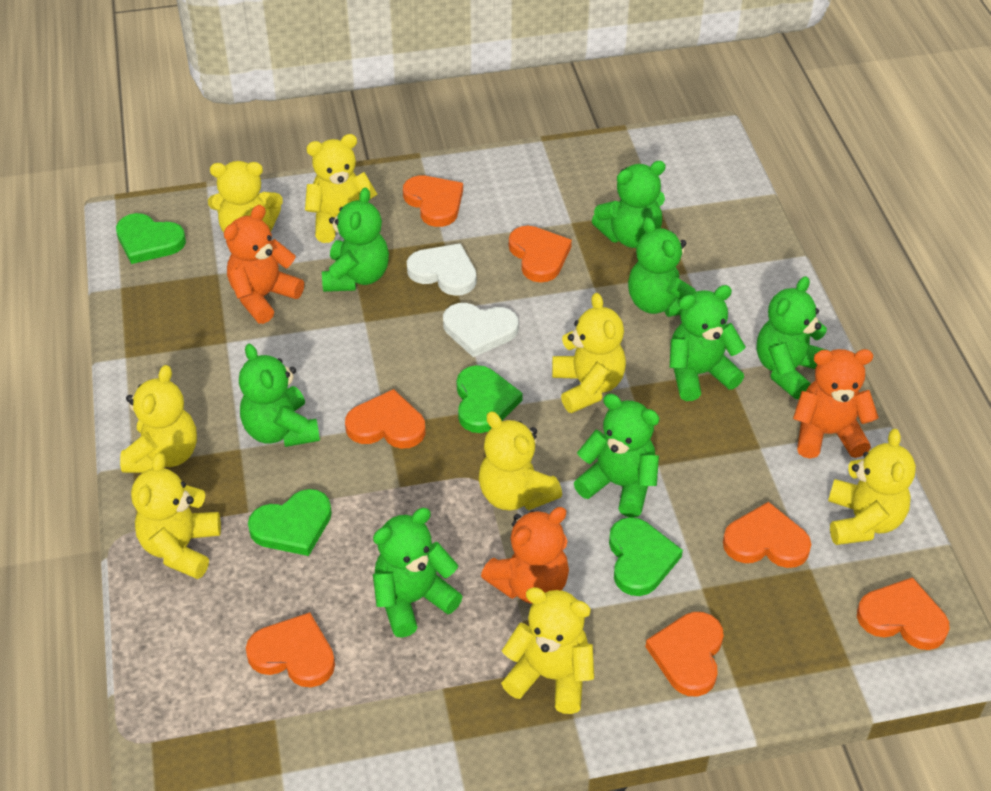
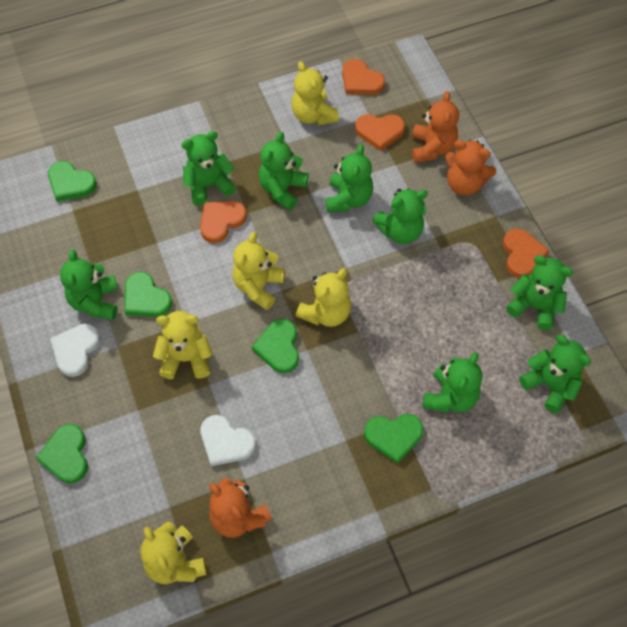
green heart: [116,213,186,264] [248,489,332,556] [456,365,523,433] [609,517,683,596] = 4 -> [36,424,88,483] [48,161,97,202] [125,272,172,317] [252,319,299,373] [364,414,423,464] = 5
orange heart: [246,612,335,687] [345,389,426,449] [403,175,463,227] [509,226,572,282] [645,612,724,697] [723,502,811,568] [857,577,950,650] = 7 -> [200,201,247,243] [342,59,385,95] [355,114,405,151] [503,228,549,278] = 4
yellow teddy bear: [120,365,197,473] [131,453,221,579] [208,161,283,233] [305,134,378,243] [479,411,562,511] [501,587,594,714] [552,293,626,413] [828,429,916,545] = 8 -> [140,522,207,584] [153,311,213,379] [232,232,285,310] [291,61,339,126] [296,268,351,327] = 5

